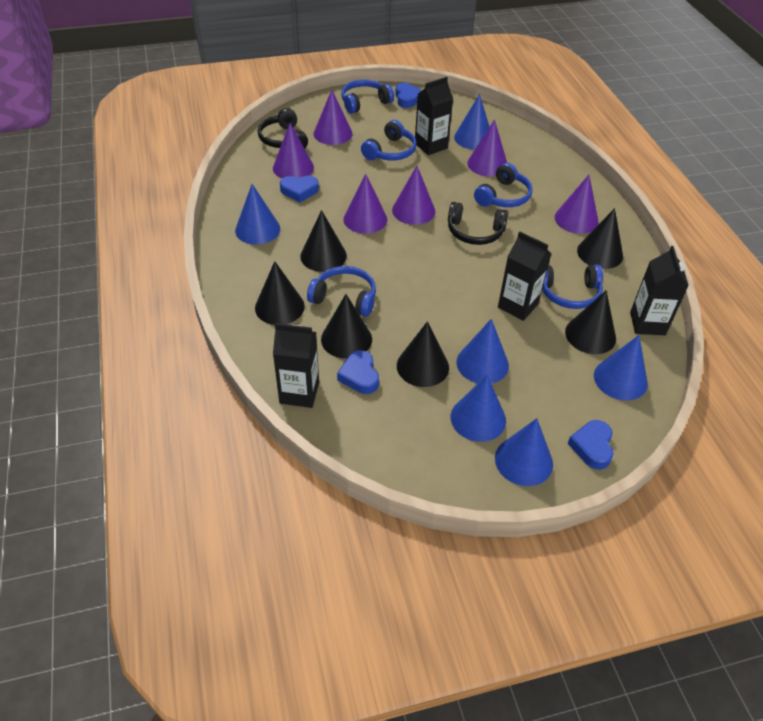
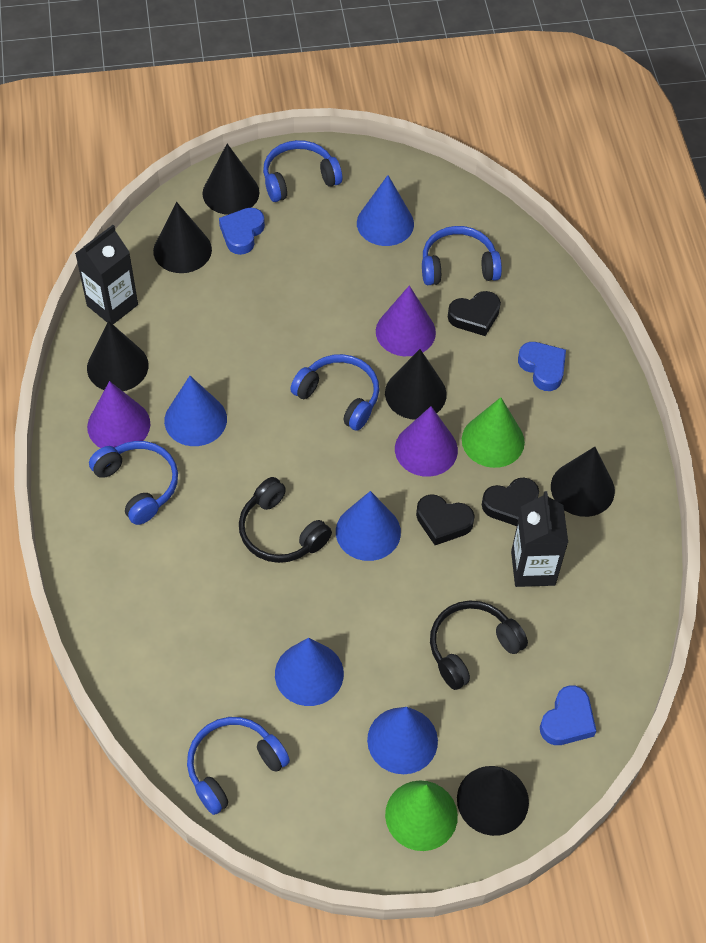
black carton: [273,323,319,408] [415,77,453,155] [498,231,551,321] [630,246,689,335] = 4 -> [75,225,138,324] [511,491,568,587] = 2
black heart: none = 0 -> [416,494,475,545] [448,291,501,336] [482,478,539,526] = 3
blue cone: [235,184,280,245] [451,375,506,442] [454,94,489,150] [456,319,509,384] [495,418,553,486] [594,335,647,400] = 6 -> [164,376,227,446] [275,638,344,706] [336,491,401,561] [357,175,414,246] [367,707,438,774] = 5
blue heart: [280,176,319,203] [337,350,379,394] [395,83,422,108] [567,420,614,469] = 4 -> [219,208,265,255] [518,342,566,391] [540,685,596,745] = 3
green cone: none = 0 -> [385,780,458,851] [462,397,525,468] = 2
purple cone: [273,123,314,178] [314,90,353,145] [343,174,387,234] [392,166,435,225] [467,120,507,176] [555,175,599,234] = 6 -> [87,381,150,448] [376,285,436,356] [395,406,458,477] = 3

